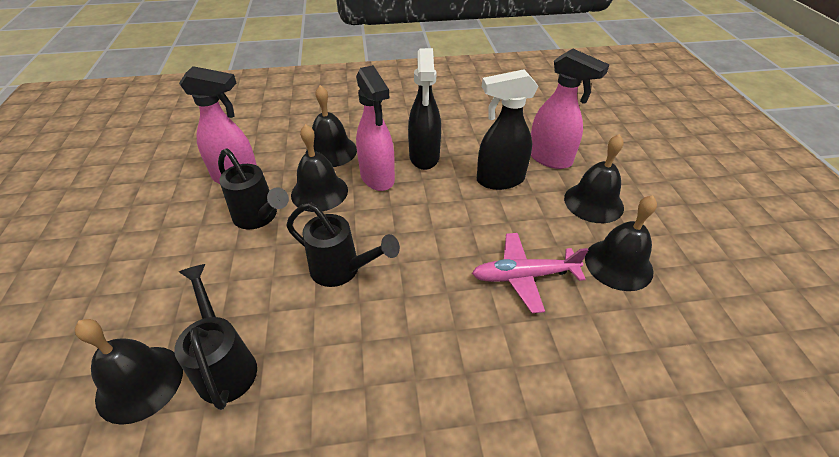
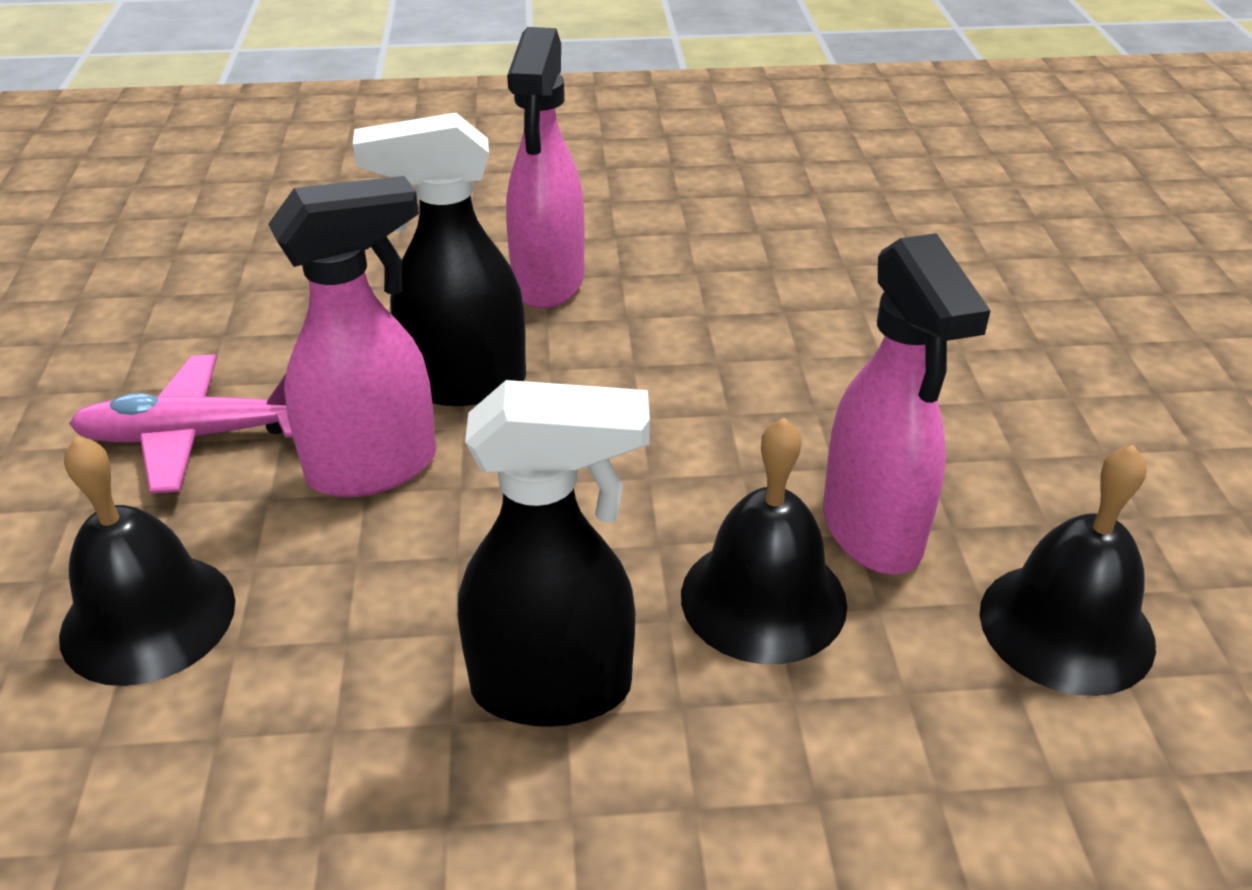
black bell: [75,319,183,425] [291,124,348,212] [306,85,357,167] [564,134,624,223] [585,195,657,291] = 5 -> [59,436,235,686] [681,418,847,664] [979,445,1156,696] = 3
black watering can: [174,264,257,410] [218,148,289,229] [286,203,400,287] = 3 -> none = 0

